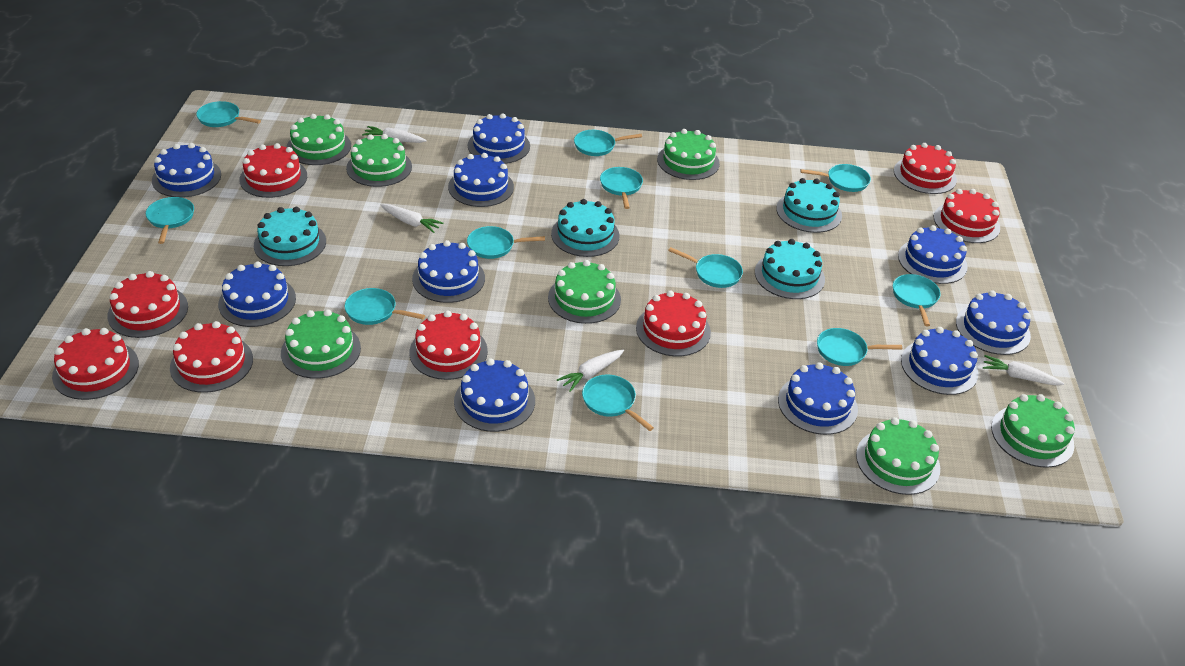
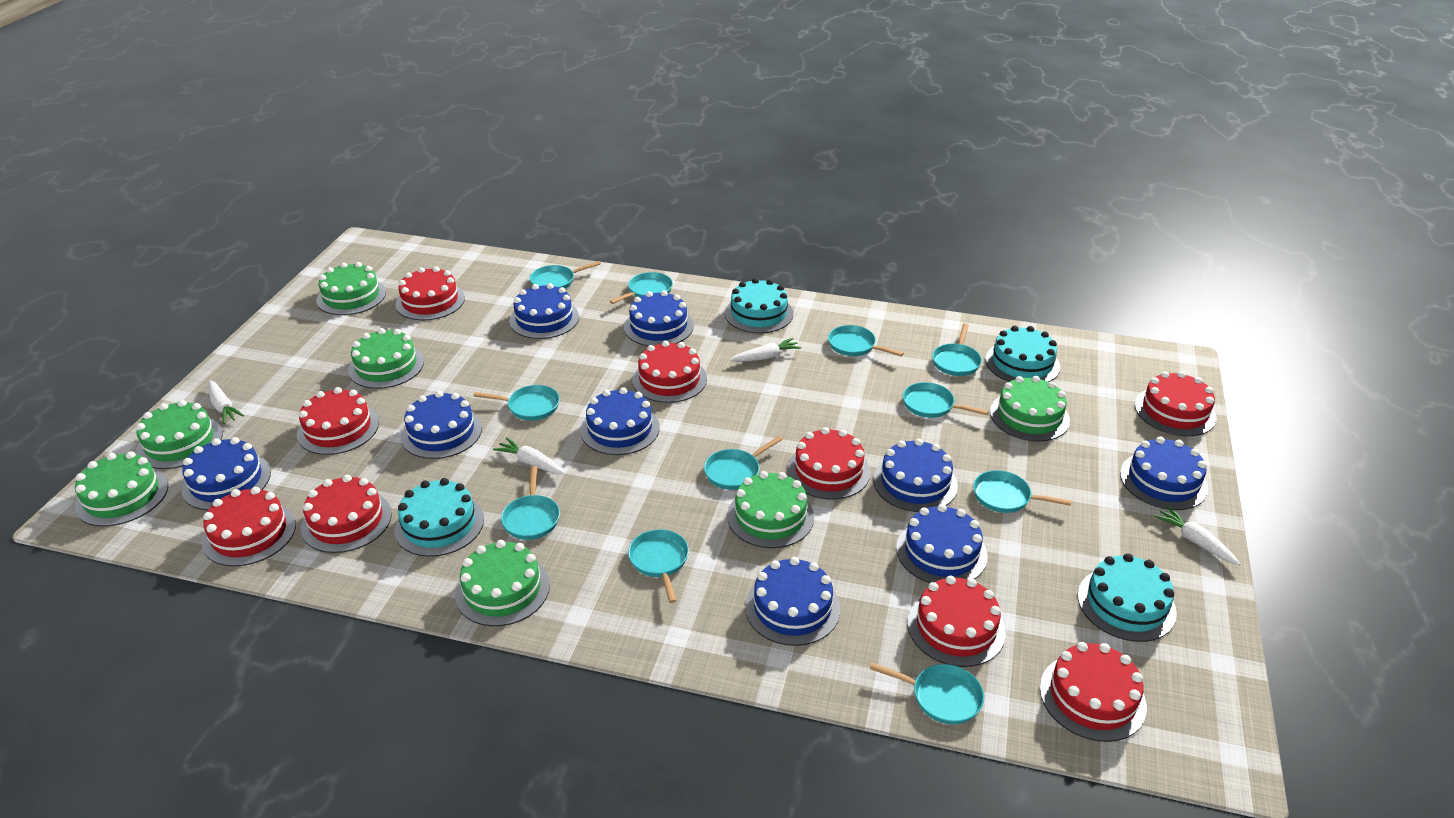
blue cake: [152,143,221,198] [218,261,296,327] [412,240,485,303] [448,153,514,207] [454,358,535,432] [468,113,530,164] [778,362,858,435] [898,225,968,284] [901,327,978,395] [956,290,1031,355] = 10 -> [181,437,271,510] [401,391,482,459] [509,283,579,339] [580,387,660,455] [624,290,694,346] [745,557,840,646] [873,438,958,512] [896,504,988,583] [1120,437,1208,510] = 9
red cake: [52,328,139,400] [107,271,188,338] [170,321,253,393] [239,143,307,198] [409,311,488,380] [636,290,711,356] [894,143,957,194] [934,189,1000,243] = 8 -> [202,487,296,566] [297,387,379,455] [301,475,392,553] [395,267,465,320] [632,341,707,403] [787,427,870,500] [907,576,1006,667] [1040,642,1147,742] [1135,371,1216,436] = 9

